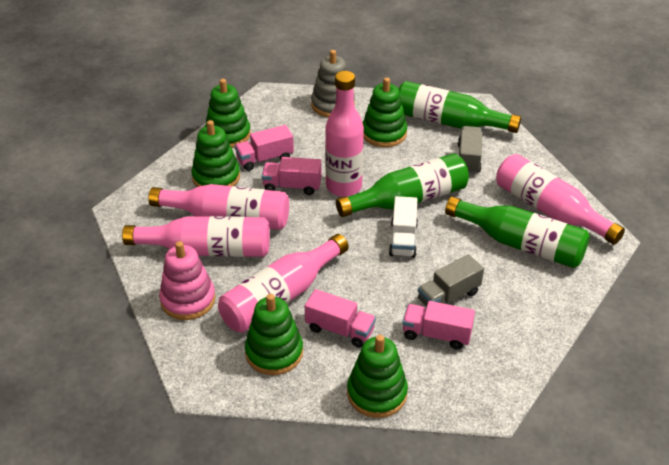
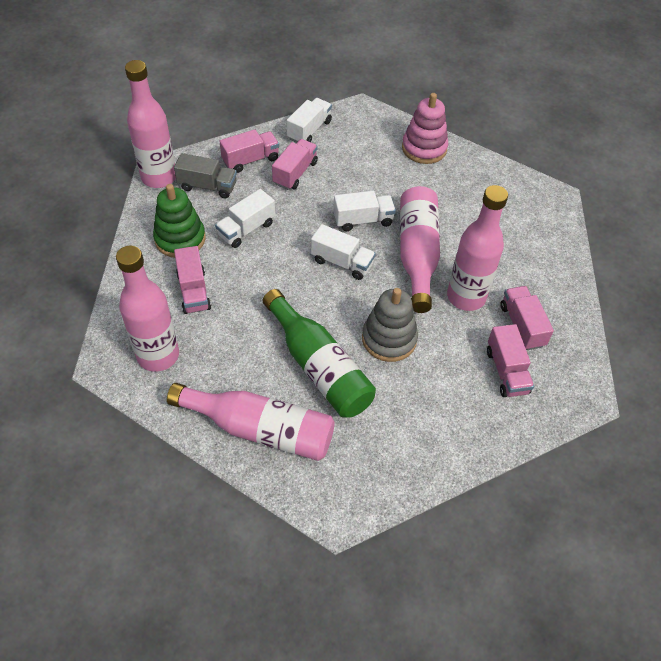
green bottle: [336,153,469,217] [399,81,521,133] [445,196,590,268] = 3 -> [263,289,376,418] = 1
green stacking toy: [191,120,240,187] [205,79,251,148] [245,294,303,375] [347,335,408,418] [363,77,407,147] = 5 -> [153,184,206,258] = 1
grey truck: [418,254,484,307] [458,126,483,174] = 2 -> [174,153,237,198] = 1
pink truck: [235,125,294,171] [262,157,322,195] [305,289,376,348] [402,301,475,350] = 4 -> [174,246,211,314] [219,129,279,173] [272,139,318,190] [487,324,534,397] [500,286,554,350] = 5
white truck: [389,196,418,258] = 1 -> [215,189,275,248] [287,98,332,143] [311,224,376,280] [333,191,396,231] = 4

